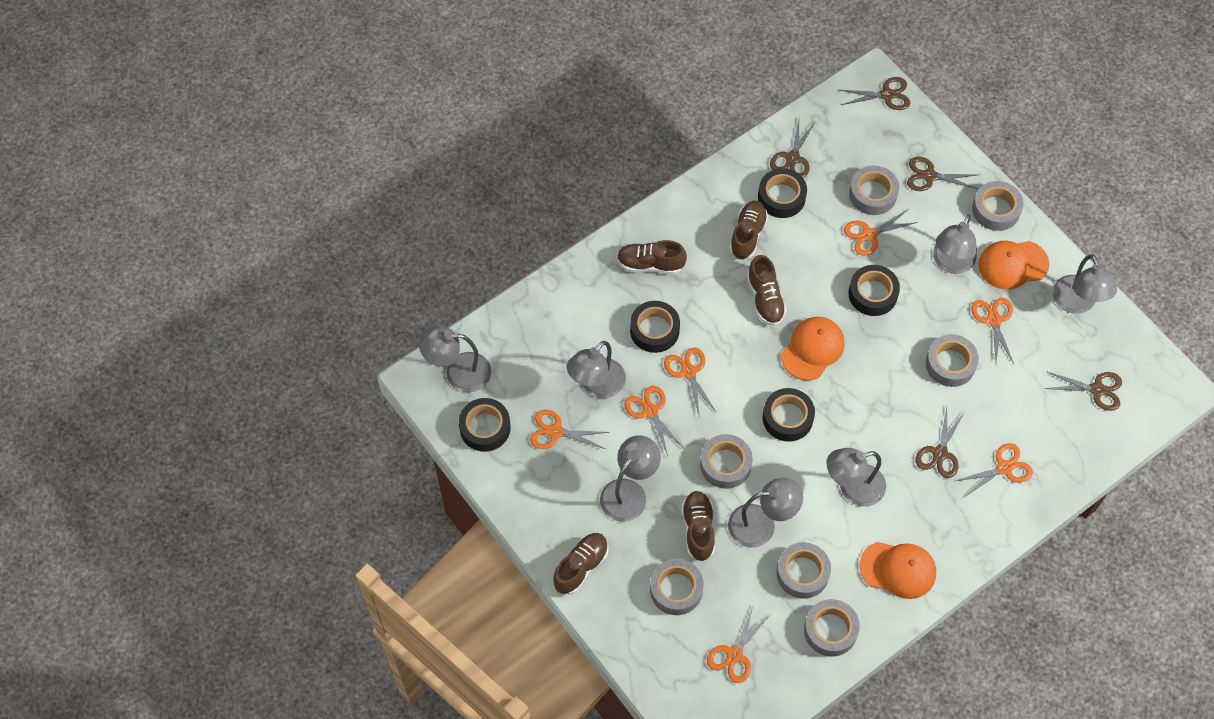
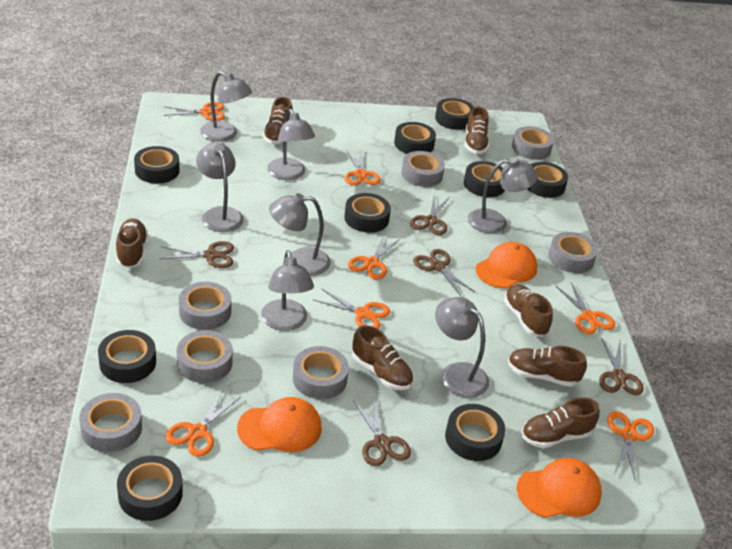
black tape: [459,398,511,452] [630,301,680,353] [758,168,807,218] [763,388,815,442] [848,265,900,316] = 5 -> [98,330,156,383] [117,456,183,521] [134,146,179,183] [344,193,391,233] [394,122,436,154] [435,98,474,130] [445,404,506,461] [464,161,505,197] [527,162,568,198] = 9
brown shoe: [553,533,609,594] [617,240,687,274] [681,491,715,561] [729,201,768,260] [747,255,787,326] = 5 -> [116,219,148,268] [263,97,293,144] [352,325,413,390] [464,107,489,154] [504,284,553,337] [508,346,587,387] [521,397,600,448] = 7

